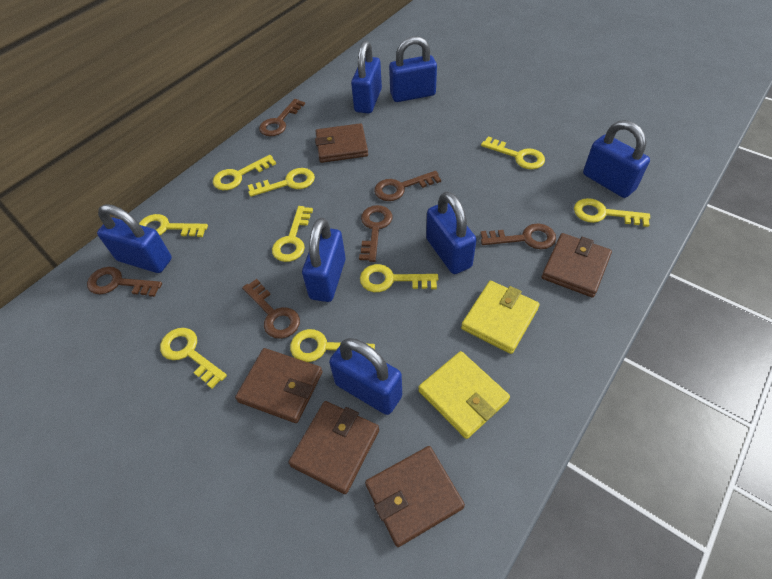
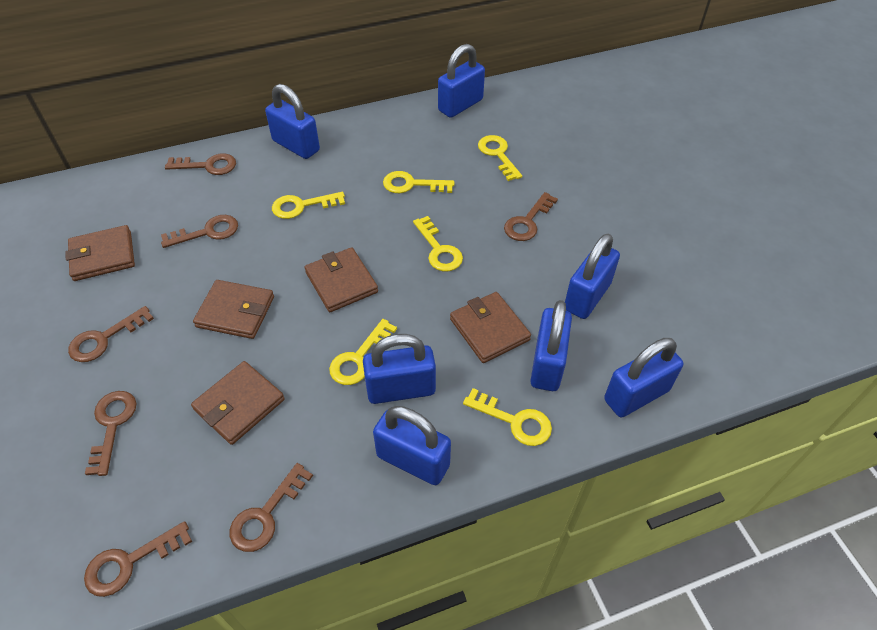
brown key: [87,267,162,297] [242,279,300,339] [259,99,305,136] [359,205,393,262] [374,171,441,201] [481,224,556,249] = 6 -> [68,306,154,362] [84,521,192,597] [85,391,137,476] [161,215,238,248] [165,153,236,175] [230,463,313,552] [504,192,558,241] = 7
yellow key: [139,214,208,237] [160,328,227,389] [213,155,276,190] [248,168,315,197] [272,206,313,262] [290,329,375,362] [360,264,438,292] [481,136,545,169] [574,198,650,227] = 9 -> [272,192,345,219] [329,319,397,385] [383,171,454,193] [413,216,463,271] [463,388,552,446] [478,135,522,181] = 6
yellow wallet: [418,351,510,439] [461,281,540,354] = 2 -> none = 0

